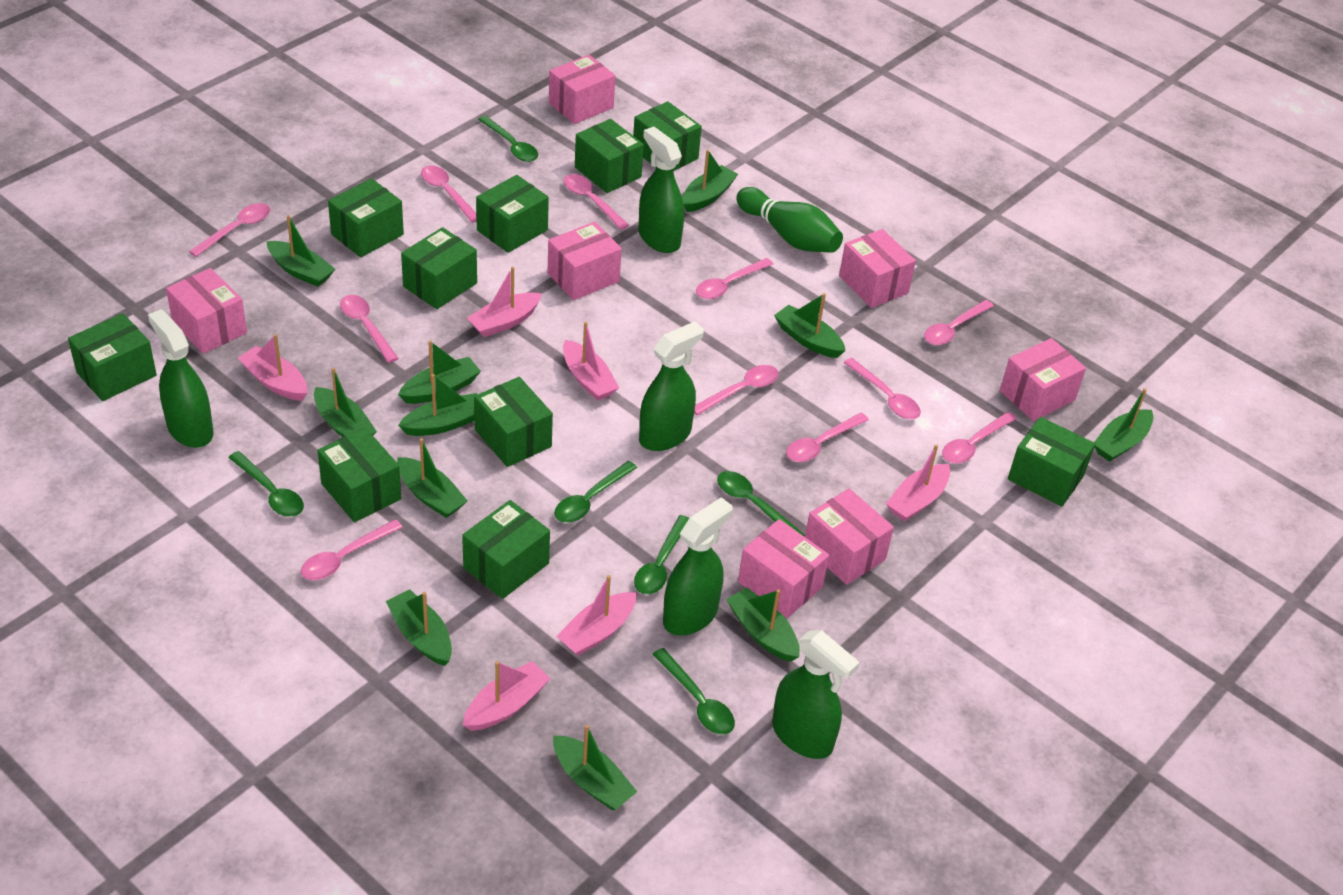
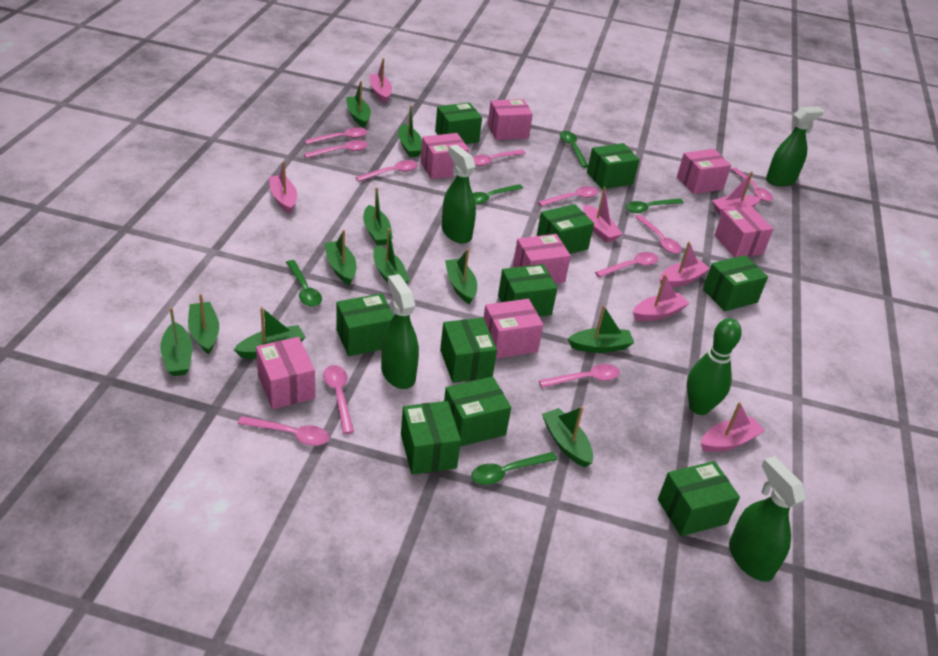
green spoon: [228,451,304,517] [478,116,538,162] [554,461,637,523] [634,515,689,595] [652,648,735,735] [717,471,805,536] = 6 -> [286,260,322,307] [471,452,558,485] [473,184,523,205] [560,131,588,168] [626,199,684,213] = 5
green spray bottle: [148,309,214,448] [639,127,684,253] [639,321,704,451] [663,497,732,636] [772,630,860,759] = 5 -> [381,274,419,389] [441,145,476,244] [729,456,806,582] [766,106,824,186] = 4
pink boat: [238,334,307,401] [463,661,551,731] [467,267,542,337] [556,575,637,656] [563,322,619,401] [886,444,950,521] = 6 -> [269,161,297,214] [369,58,392,104] [583,187,622,243] [633,274,690,321] [660,242,710,287] [701,402,765,452] [712,171,761,215] = 7

